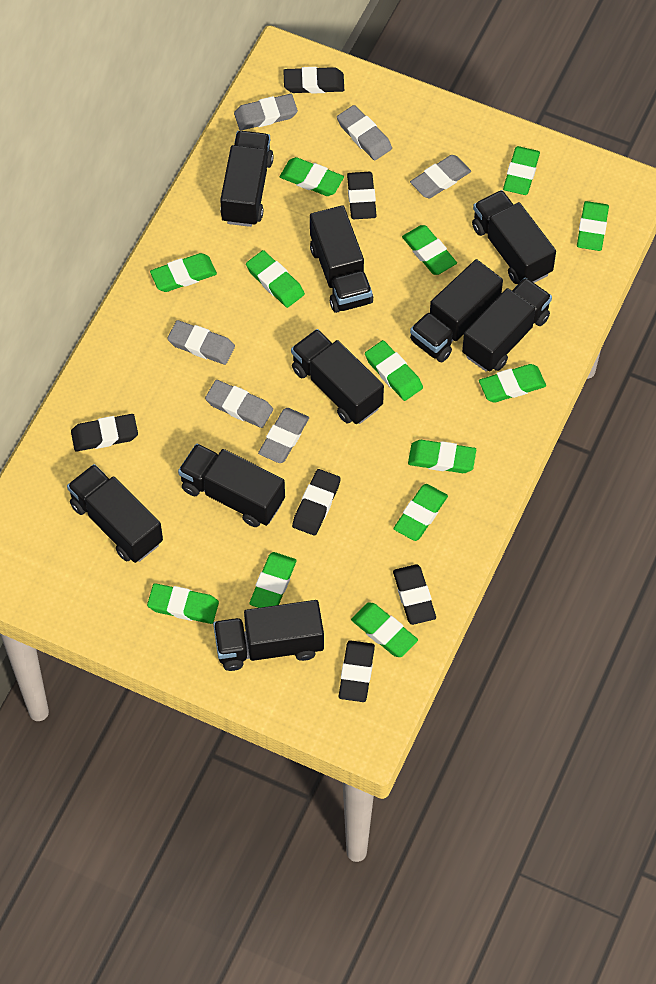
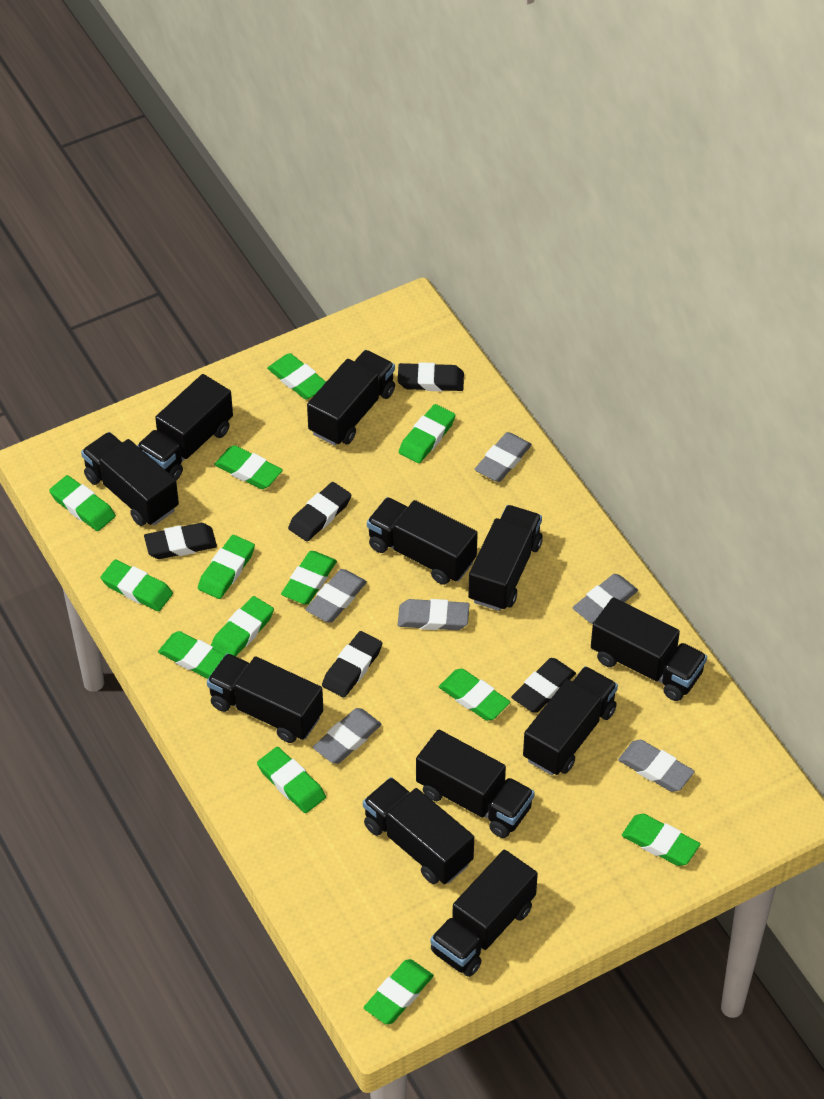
black eraser: [71,414,138,452] [283,67,344,94] [292,469,341,536] [339,640,375,702] [347,172,377,219] [393,564,436,625] = 6 -> [144,523,217,559] [288,482,352,542] [322,631,382,698] [398,362,464,391] [511,658,576,713] = 5
black truck: [67,464,163,563] [178,444,285,527] [213,600,324,671] [220,131,274,227] [291,329,384,424] [310,205,373,313] [410,259,503,362] [462,278,552,372] [472,190,556,284] = 9 -> [81,432,179,526] [137,374,233,480] [207,653,323,743] [307,350,395,446] [363,777,474,884] [367,497,478,585] [416,730,535,838] [430,850,538,977] [468,505,543,611] [523,666,618,776] [591,597,707,701] = 11

